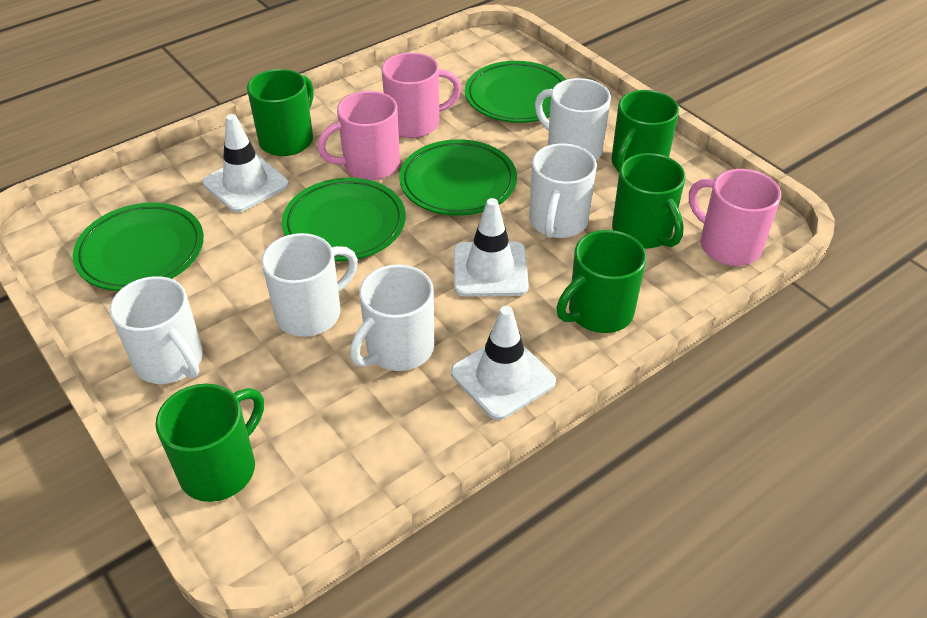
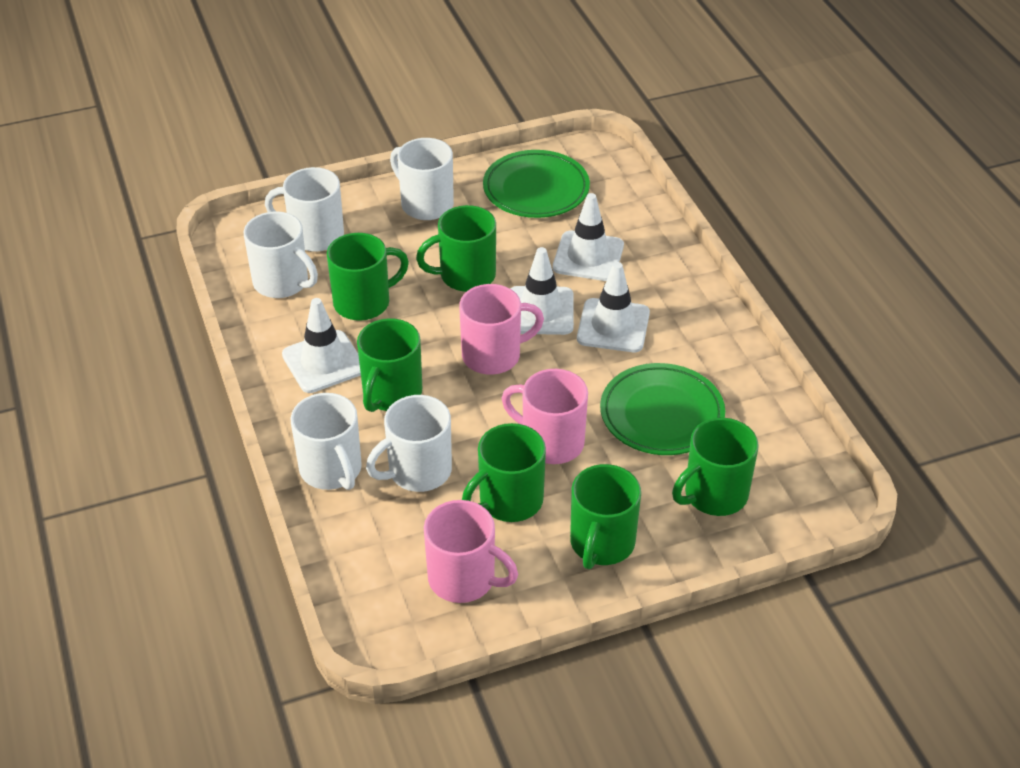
green mug: [155,384,264,502] [247,69,313,156] [557,230,646,333] [611,90,679,173] [612,153,686,249] = 5 -> [327,233,409,321] [357,318,422,412] [416,205,496,292] [462,423,546,522] [570,464,641,569] [672,418,759,516] = 6
green plate: [73,203,204,291] [282,178,406,261] [399,139,517,216] [465,61,566,123] = 4 -> [483,150,590,218] [600,363,725,455] = 2
white traffic cone: [203,114,289,213] [451,306,556,420] [454,198,529,296] = 3 -> [282,298,361,393] [510,247,574,335] [553,193,624,281] [577,262,650,352] = 4

